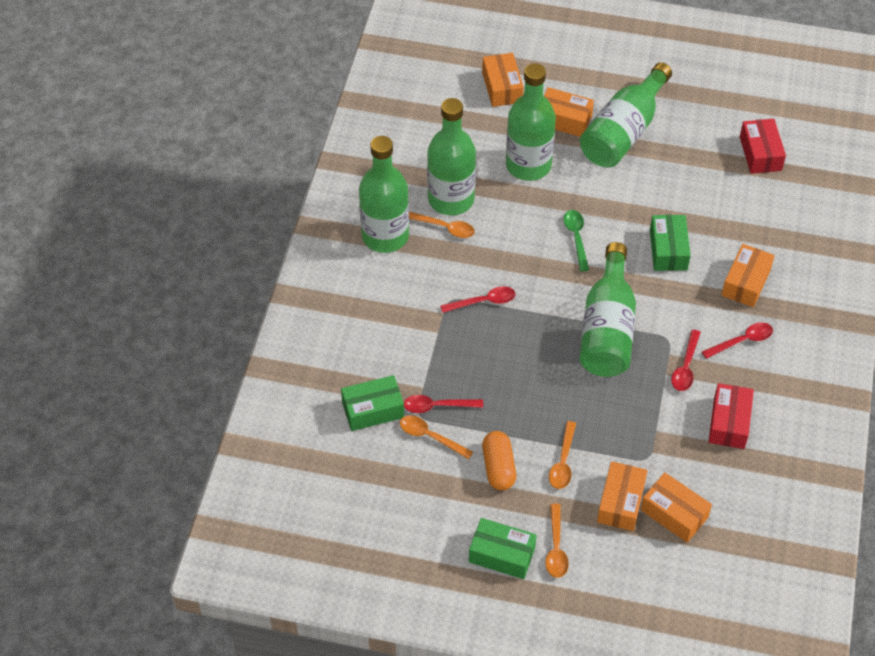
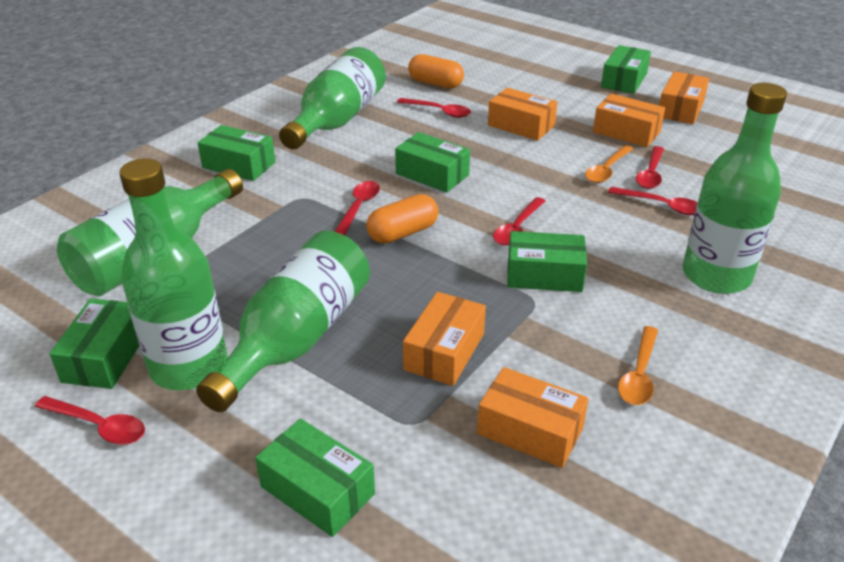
green box: [341,375,404,431] [469,518,537,579] [650,215,691,271] = 3 -> [49,298,139,389] [198,125,275,181] [255,419,375,537] [395,132,470,192] [507,231,587,292] [601,45,651,94] = 6
green spoon: [563,210,589,271] = 1 -> none = 0
orange capsule: [482,431,516,490] = 1 -> [366,194,439,244] [408,54,464,88] = 2
orange spoon: [400,415,473,459] [409,212,475,238] [545,504,569,578] [549,421,576,489] = 4 -> [585,145,633,183] [618,326,658,405] = 2
red box: [708,383,754,449] [740,119,786,174] = 2 -> none = 0
red spoon: [404,395,483,413] [440,286,515,313] [671,330,701,391] [702,322,773,359] = 4 -> [35,396,145,445] [335,181,380,236] [397,98,471,118] [493,197,545,246] [608,187,697,215] [636,146,664,189] = 6

